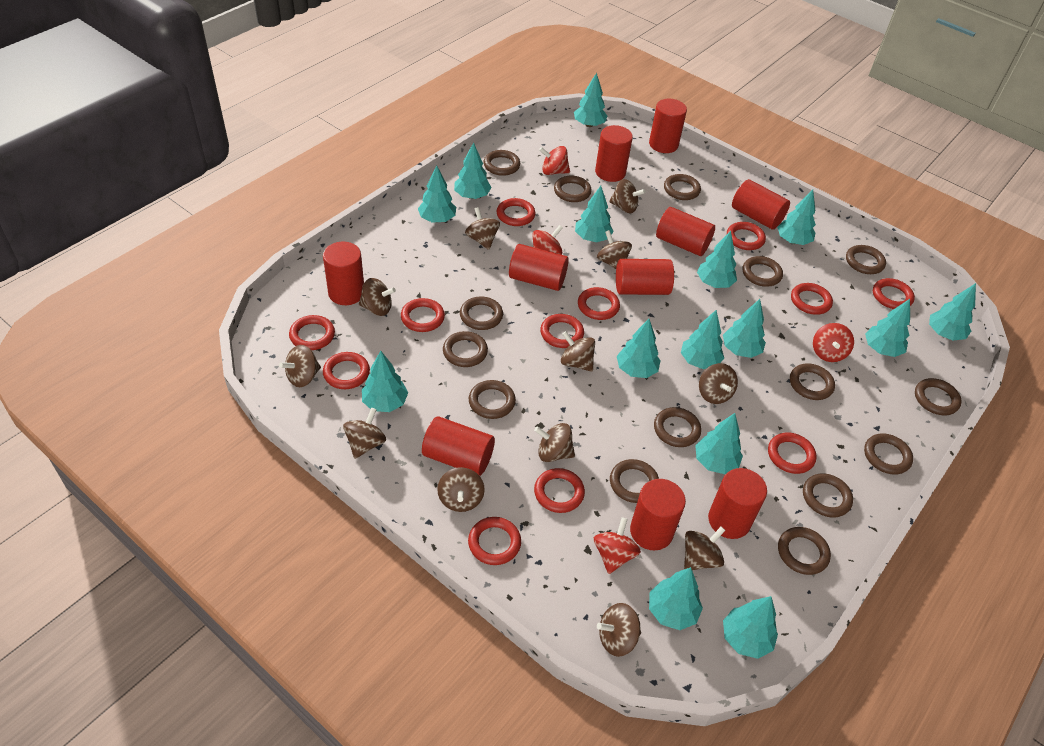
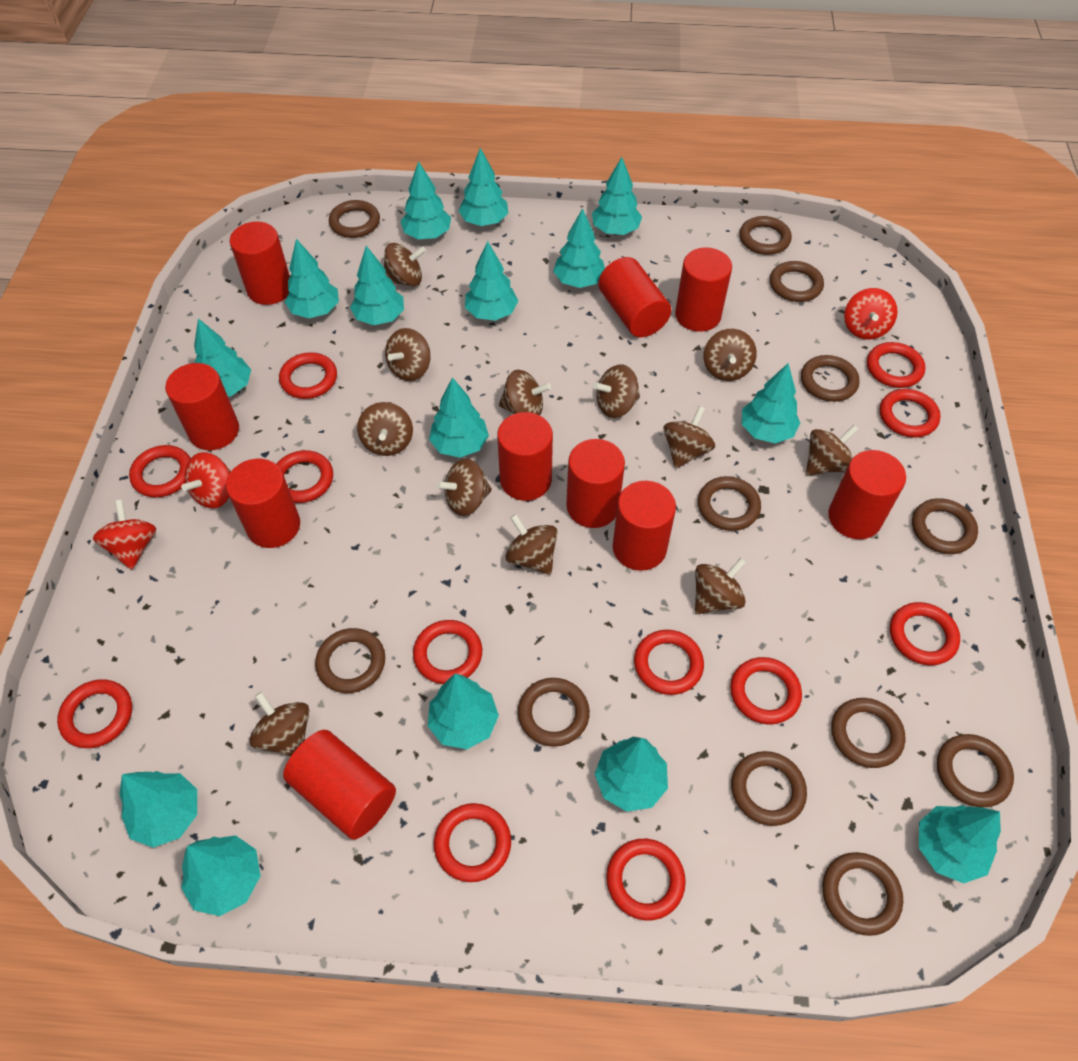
brown ring: [443,331,488,367] [460,296,503,330] [469,380,516,419] [483,150,520,176] [554,176,592,202] [610,459,659,503] [654,407,701,447] [664,174,701,200] [743,256,783,287] [778,527,831,575] [790,363,835,400] [803,473,853,517] [846,245,886,274] [864,433,913,475] [915,378,962,415] = 15 -> [315,628,385,693] [329,200,380,238] [518,678,590,747] [698,476,761,531] [731,751,807,826] [739,216,792,255] [770,261,824,302] [801,355,860,402] [822,852,903,936] [831,698,906,768] [912,498,978,554] [937,734,1014,807] = 12
red spinning top: [533,225,562,255] [539,146,570,175] [594,517,641,574] [813,323,854,362] = 4 -> [93,500,156,570] [181,452,231,509] [844,288,898,340] = 3

